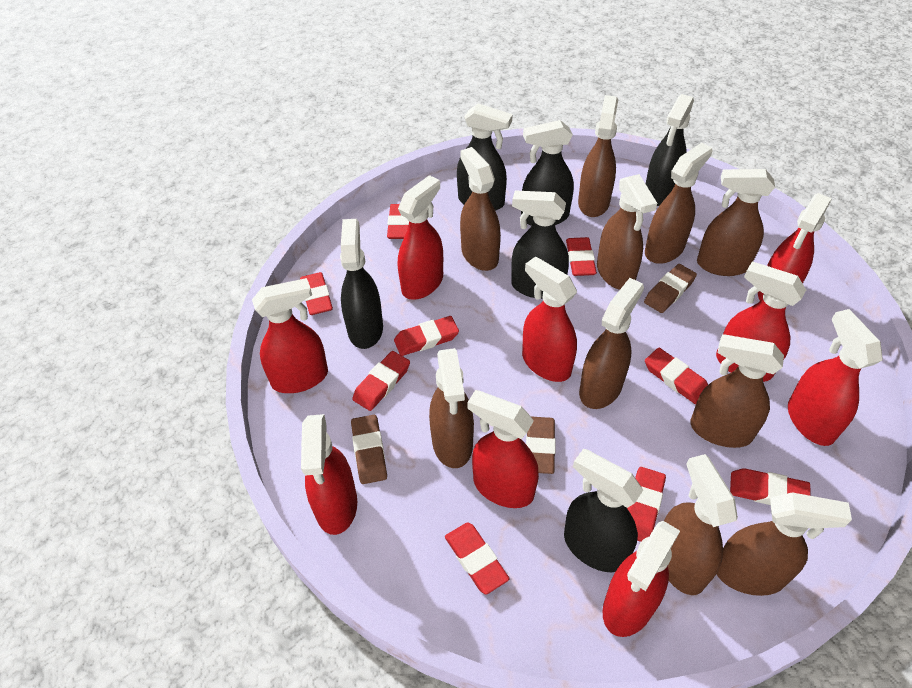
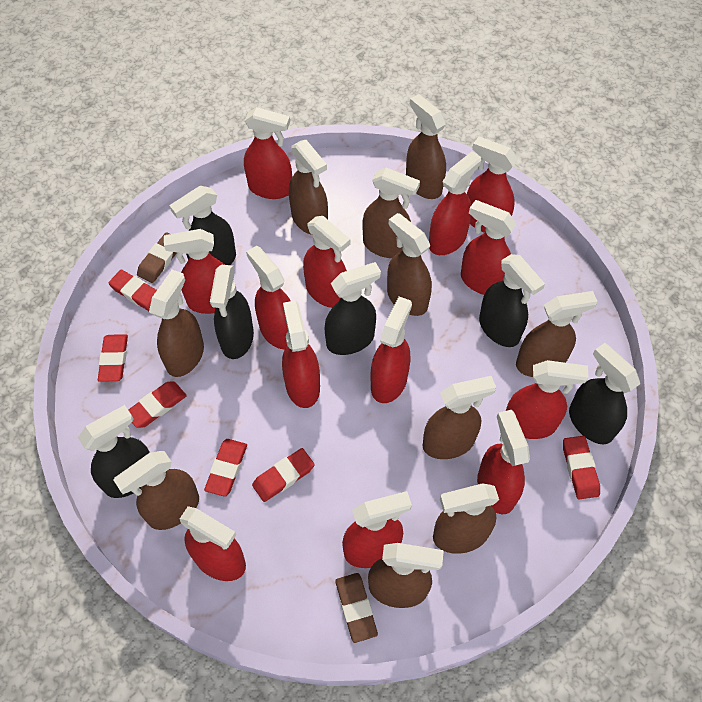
brown eraser: [351,415,387,484] [526,417,556,474] [644,264,697,313] = 3 -> [137,232,177,283] [335,573,378,643] = 2
red eraser: [300,272,333,315] [352,351,410,411] [387,204,409,239] [394,316,459,356] [445,522,510,595] [566,237,597,276] [627,467,666,542] [645,348,708,404] [730,468,811,505] = 9 -> [98,334,128,382] [109,270,157,311] [128,382,187,428] [204,439,247,497] [252,448,315,502] [563,436,600,500] = 6
red spray bottle: [252,278,328,393] [301,414,357,535] [398,175,443,300] [467,390,539,508] [522,256,577,382] [602,521,680,637] [716,261,806,382] [758,193,832,301] [788,309,882,446] = 9 -> [164,229,234,314] [180,506,246,581] [244,107,292,199] [246,246,291,350] [282,300,320,408] [303,216,350,308] [342,491,412,568] [371,296,412,403] [429,151,481,255] [461,200,517,295] [467,136,518,233] [477,410,530,514] [506,360,589,439] = 13

